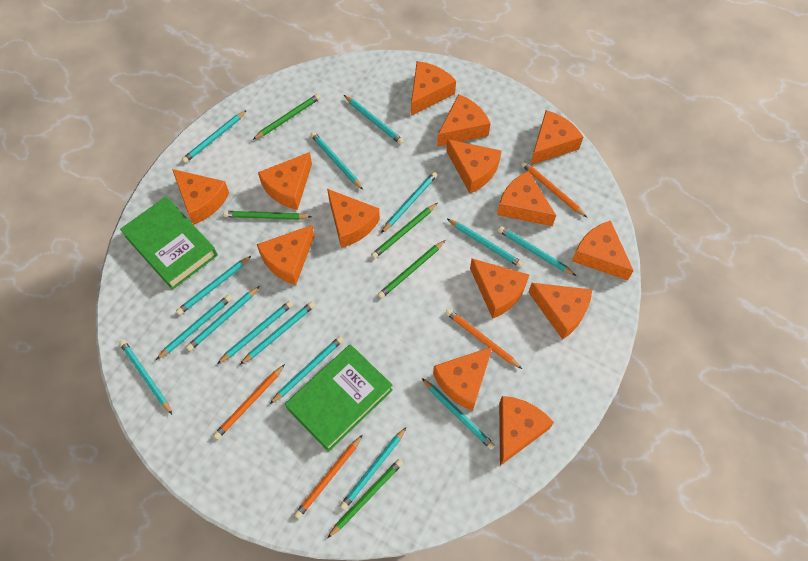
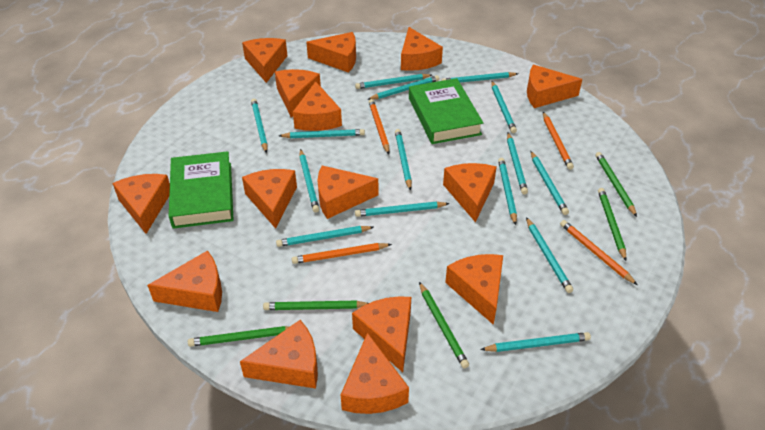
orange cheese: [172,169,229,225] [257,225,314,285] [258,152,312,210] [327,189,380,248] [411,61,456,116] [433,346,493,411] [437,94,491,147] [446,139,502,193] [470,259,529,319] [497,171,556,226] [499,396,554,466] [528,283,592,340] [530,110,583,165] [572,221,634,281] = 14 -> [112,174,170,234] [147,250,222,312] [240,320,318,389] [242,38,287,83] [242,169,297,229] [275,69,321,118] [293,81,342,131] [306,32,356,73] [317,166,378,219] [341,333,409,414] [352,296,411,372] [401,27,443,71] [443,163,497,222] [445,254,503,325] [527,65,582,108] = 15

